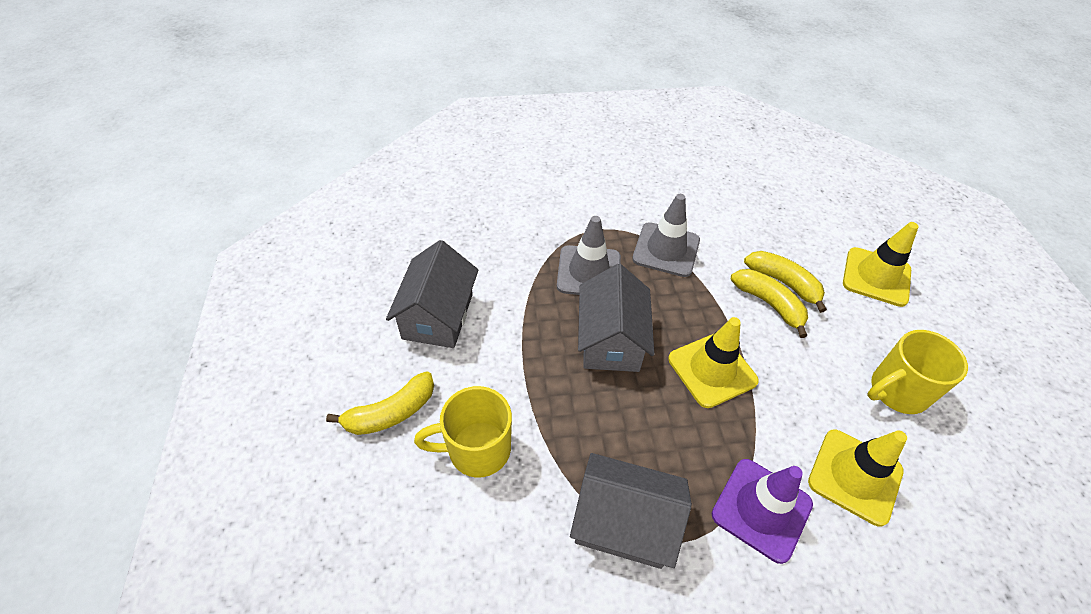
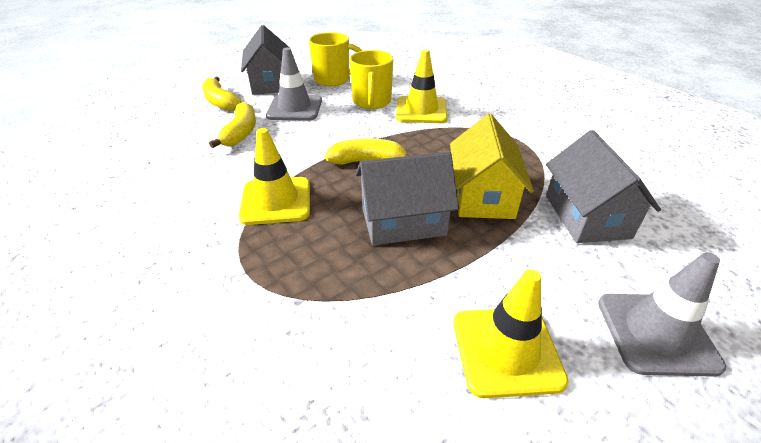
purple traffic cone: [712,459,813,564] = 1 -> none = 0
yellow house: none = 0 -> [450,114,534,219] = 1

